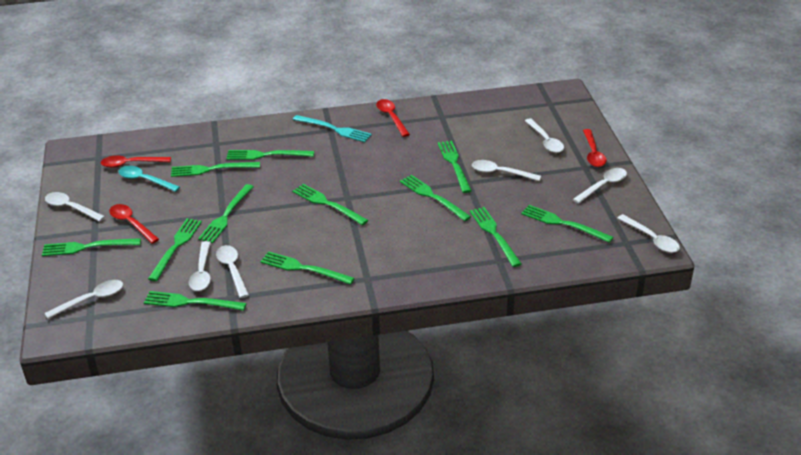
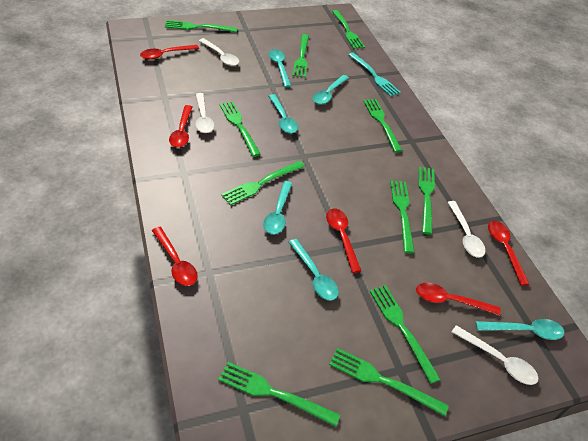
green fork: [42,238,141,256] [144,291,246,311] [148,218,202,281] [171,162,260,177] [198,184,254,243] [226,150,314,160] [260,251,355,285] [292,184,368,225] [400,175,471,221] [438,141,472,193] [470,207,522,267] [521,205,613,243] = 12 -> [165,20,237,32] [218,362,340,427] [220,101,261,157] [221,161,305,205] [292,34,309,78] [329,348,449,416] [332,10,365,49] [363,99,402,153] [369,285,441,384] [390,181,415,253] [419,167,435,235] = 11
red spoon: [100,155,171,168] [109,204,159,244] [376,99,410,137] [583,129,607,167] = 4 -> [140,45,199,60] [152,227,198,286] [169,105,192,148] [326,209,361,273] [416,283,501,316] [488,221,529,286] = 6
turquoise spoon: [119,166,180,192] = 1 -> [263,181,293,234] [269,49,291,87] [269,94,298,134] [289,239,339,301] [313,75,349,104] [476,319,564,340] = 6
white spoon: [45,192,105,222] [45,280,123,319] [189,241,211,291] [216,245,249,298] [472,160,541,181] [525,118,564,153] [573,168,627,204] [617,214,680,253] = 8 -> [195,93,214,133] [199,38,239,66] [447,201,485,258] [452,325,539,385] = 4

